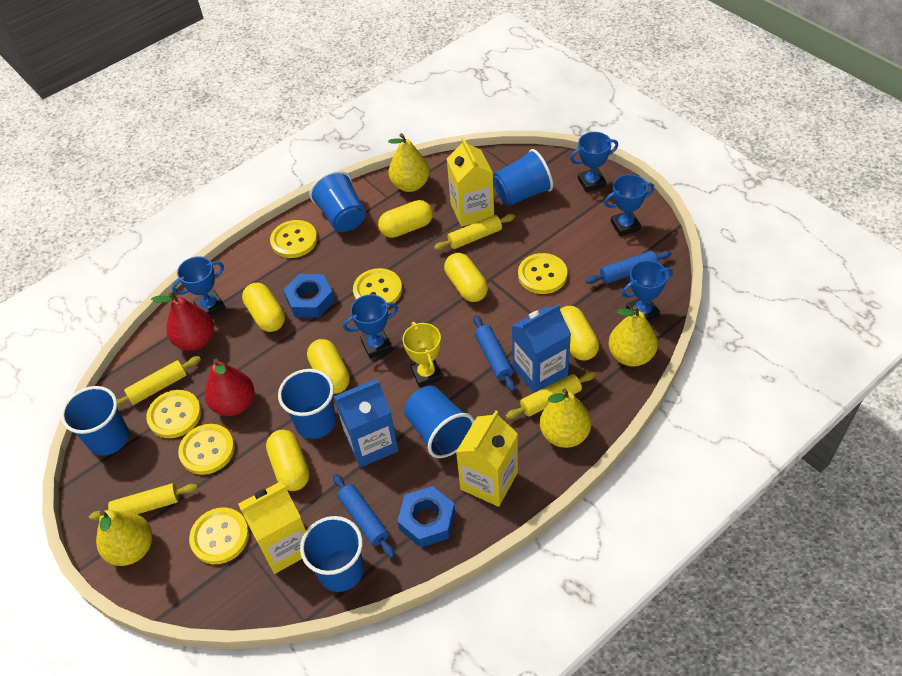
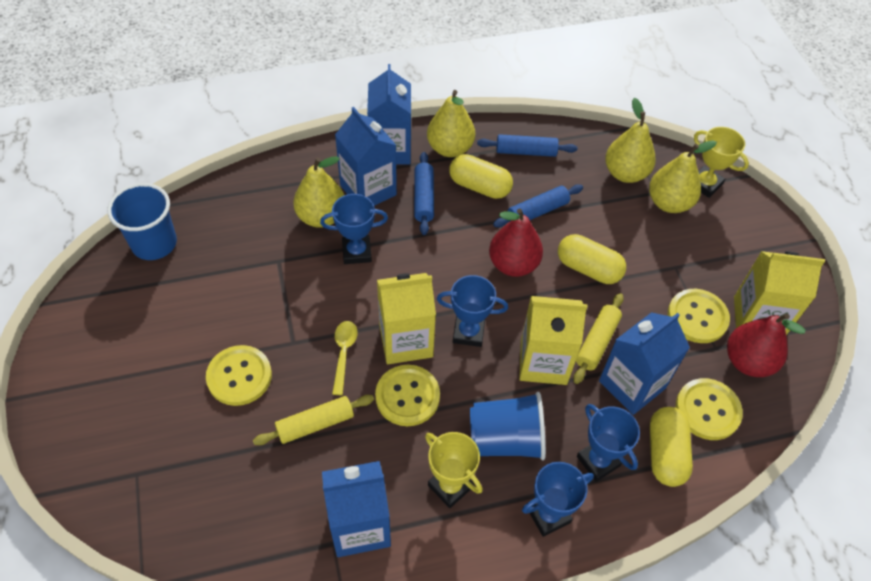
blue carton: [333,380,399,468] [512,304,571,393] = 2 -> [322,461,391,557] [335,107,397,206] [367,64,411,164] [599,312,690,415] = 4
blue cup: [61,386,129,456] [278,369,336,439] [300,516,364,592] [309,171,366,232] [404,386,475,458] [493,149,553,206] = 6 -> [107,183,177,260] [470,392,546,460] = 2
blue nut: [284,274,335,318] [397,486,455,547] = 2 -> none = 0
blue trophy: [172,256,225,317] [343,294,398,359] [570,132,618,192] [604,174,654,236] [621,260,673,321] = 5 -> [320,194,388,264] [437,275,508,347] [522,462,594,537] [577,404,640,482] = 4
yellow button: [146,390,201,438] [178,424,235,475] [189,507,249,564] [270,220,317,258] [353,268,402,307] [518,253,567,294] = 6 -> [206,345,272,406] [375,365,440,426] [668,289,730,343] [676,378,743,440] = 4
yellow capsule: [242,283,285,332] [266,430,310,491] [307,339,350,394] [378,200,433,238] [444,253,488,302] [560,306,599,361] = 6 -> [449,154,513,199] [558,234,626,284] [650,407,693,487] = 3
yellow rolling pin: [89,483,198,521] [117,356,201,408] [434,214,515,250] [506,372,595,419] = 4 -> [253,395,374,445] [573,293,624,384] = 2
yellow spoon: none = 0 -> [332,321,357,395] = 1
yellow trophy: [403,322,442,388] = 1 -> [425,432,483,508] [694,127,749,198] = 2

